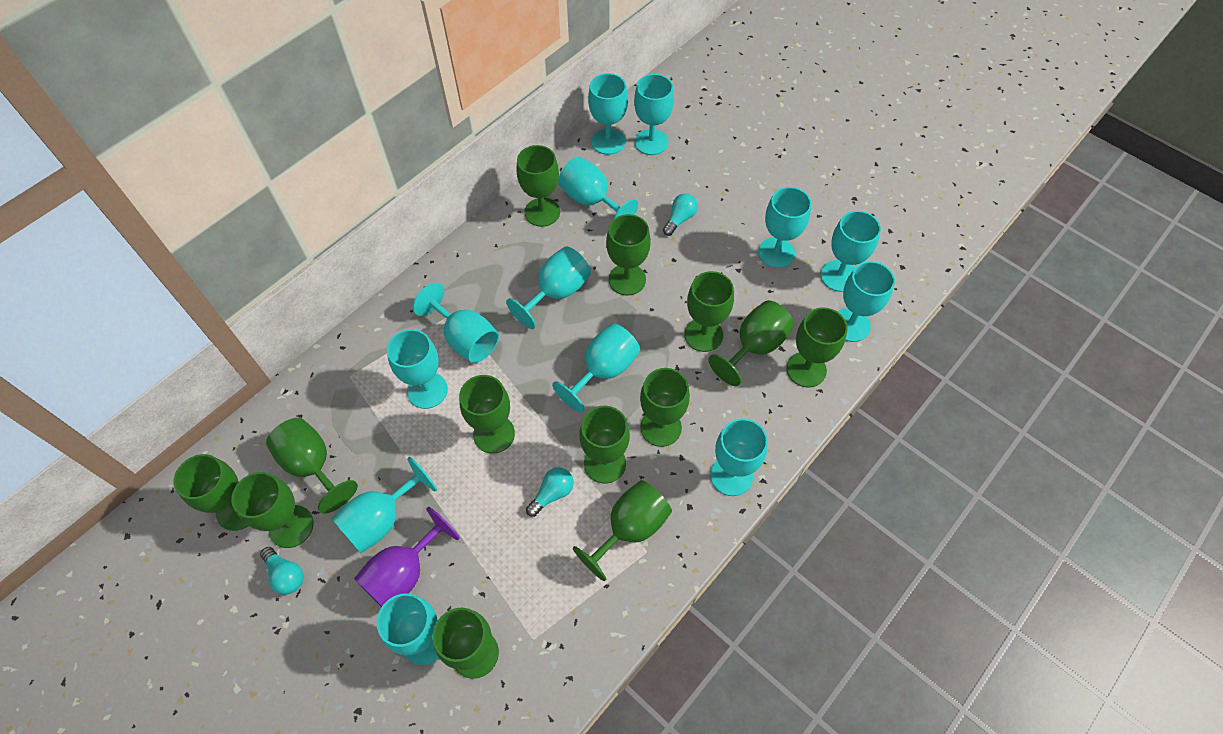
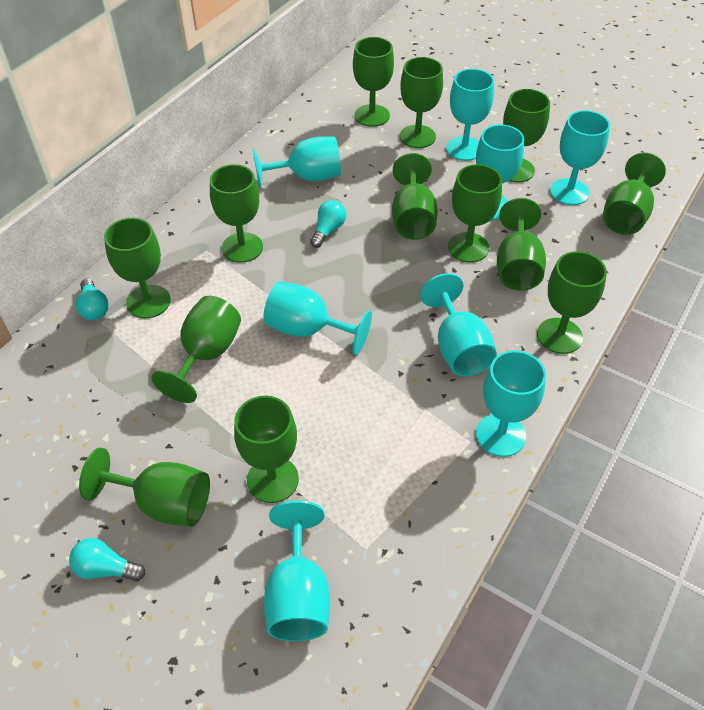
purple goblet: [354,507,460,607] = 1 -> none = 0
turquoise goblet: [332,457,437,553] [377,593,439,665] [387,329,448,409] [412,283,499,363] [506,246,591,329] [552,323,640,413] [558,157,638,220] [588,73,628,155] [634,74,674,155] [710,418,768,496] [758,187,811,268] [821,211,881,292] [837,261,895,342] = 13 -> [253,136,341,188] [264,281,372,355] [264,500,330,641] [420,273,497,376] [446,69,494,161] [476,125,524,220] [476,350,546,457] [550,110,610,205] = 8

